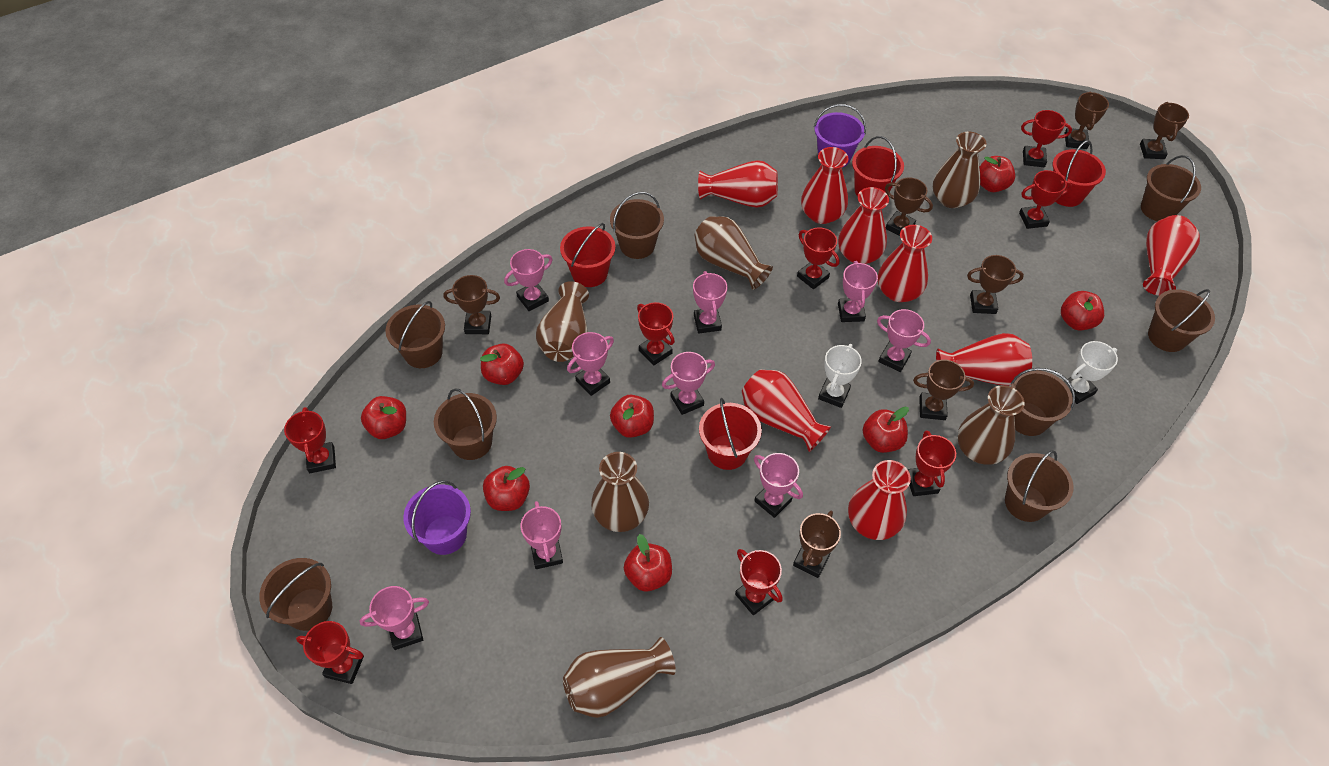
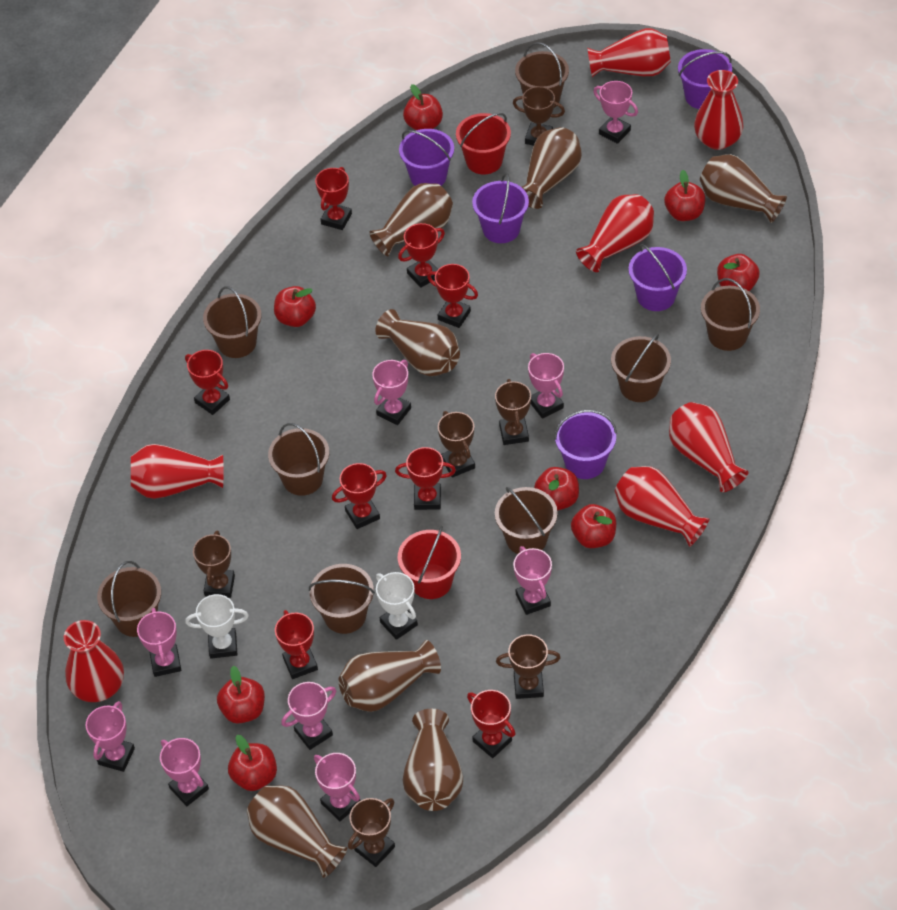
brown trophy: [443,275,500,334] [793,511,841,578] [885,177,933,236] [913,360,974,420] [967,255,1024,314] [1064,92,1109,149] [1140,102,1189,159] = 7 -> [193,530,235,598] [348,798,395,867] [438,411,475,477] [495,379,531,445] [496,634,561,699] [513,86,565,145] = 6
brown vase: [536,281,589,362] [563,637,676,718] [591,452,649,532] [695,216,773,290] [933,132,987,208] [958,385,1025,465] = 6 -> [247,785,348,878] [338,640,441,712] [369,183,453,256] [376,309,460,376] [403,709,463,811] [522,127,582,209] [700,154,787,223] = 7
purple bucket: [403,481,471,555] [814,104,866,168] = 2 -> [399,129,454,186] [472,173,529,243] [554,410,617,479] [629,244,687,311] [678,49,732,109] = 5
red bucket: [560,223,615,287] [699,398,762,470] [852,136,904,197] [1052,140,1106,207] = 4 -> [398,526,461,599] [456,113,511,174] = 2
red vase: [698,160,778,208] [742,369,831,452] [801,147,848,224] [838,187,889,264] [848,460,911,540] [878,225,932,302] [936,333,1032,386] [1143,215,1200,296] = 8 -> [64,620,124,702] [131,444,223,499] [576,194,654,272] [588,28,671,77] [615,466,710,547] [669,402,749,492] [694,70,744,150] = 7

